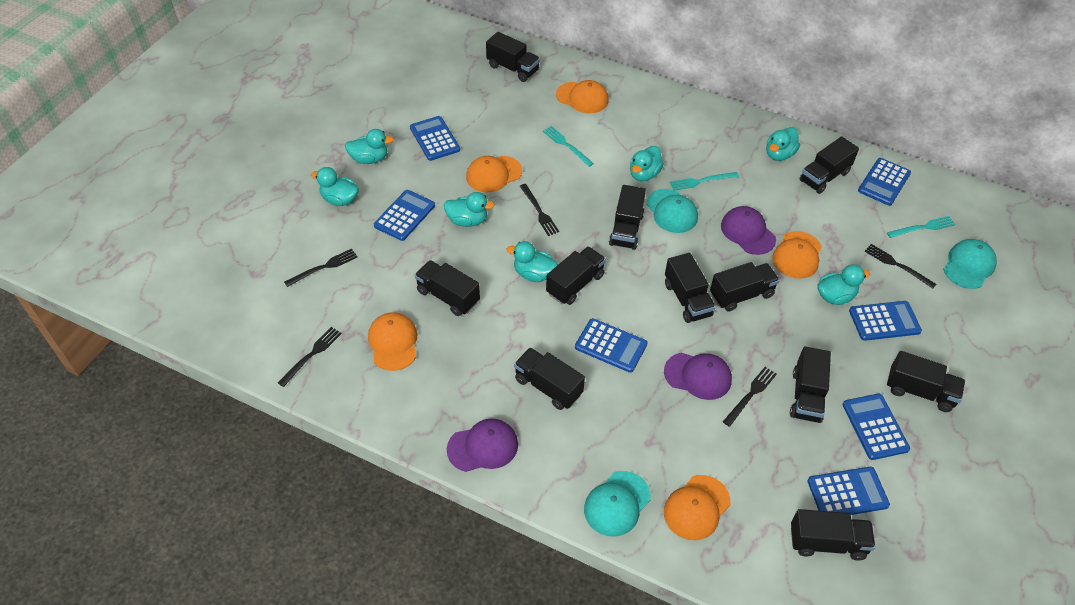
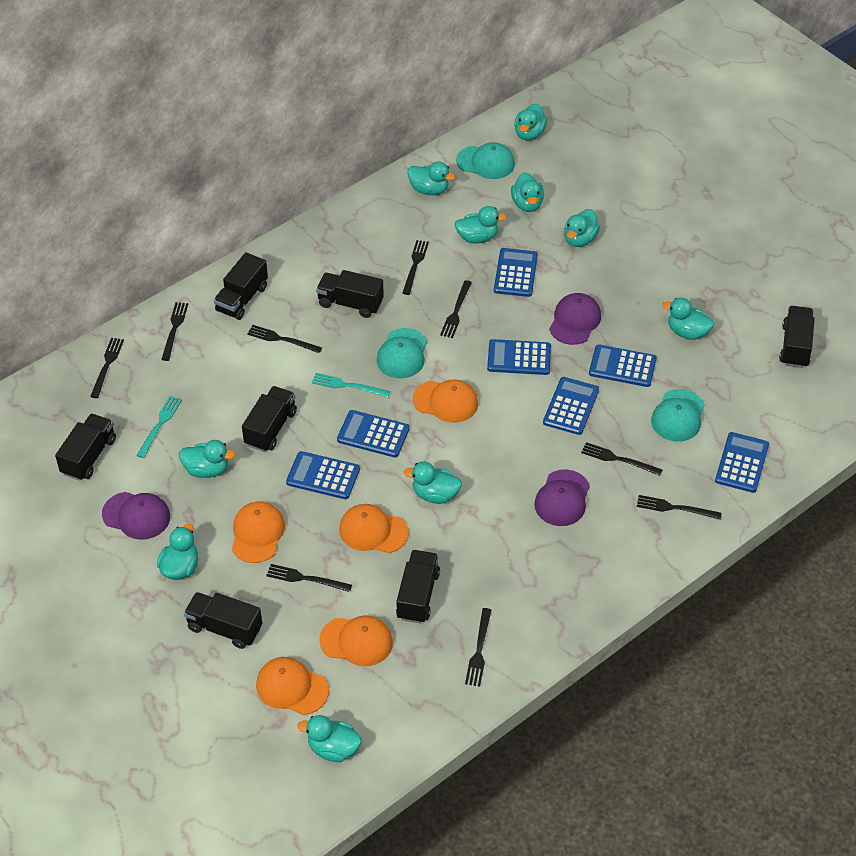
black fork: [278,327,342,387] [284,249,358,287] [520,184,559,236] [723,367,777,427] [865,244,936,289] = 5 -> [90,338,124,398] [161,302,188,361] [247,325,322,353] [266,564,352,592] [402,240,429,295] [440,280,472,338] [465,608,491,687] [581,442,662,476] [637,495,722,519] = 9
black truck: [415,260,480,316] [486,32,540,82] [514,348,585,410] [546,246,606,305] [609,185,646,250] [665,253,716,323] [710,262,780,312] [790,346,831,423] [791,509,876,560] [800,136,859,194] [887,351,965,412] = 11 -> [55,414,116,481] [184,592,262,649] [214,252,268,320] [242,386,297,452] [316,270,384,318] [396,550,440,623] [779,306,814,368] = 7
turquoise duck: [311,167,359,206] [345,129,394,164] [444,192,495,227] [507,241,558,282] [630,146,664,181] [766,127,800,161] [817,264,870,305] = 7 -> [157,524,198,580] [179,440,235,478] [297,715,361,762] [404,462,462,504] [407,161,455,195] [454,206,507,243] [511,172,544,212] [514,104,547,141] [564,209,600,247] [662,298,714,340] = 10
turquoise fork: [543,126,594,167] [670,172,739,190] [887,216,956,238] = 3 -> [136,396,182,458] [312,373,390,397] = 2

